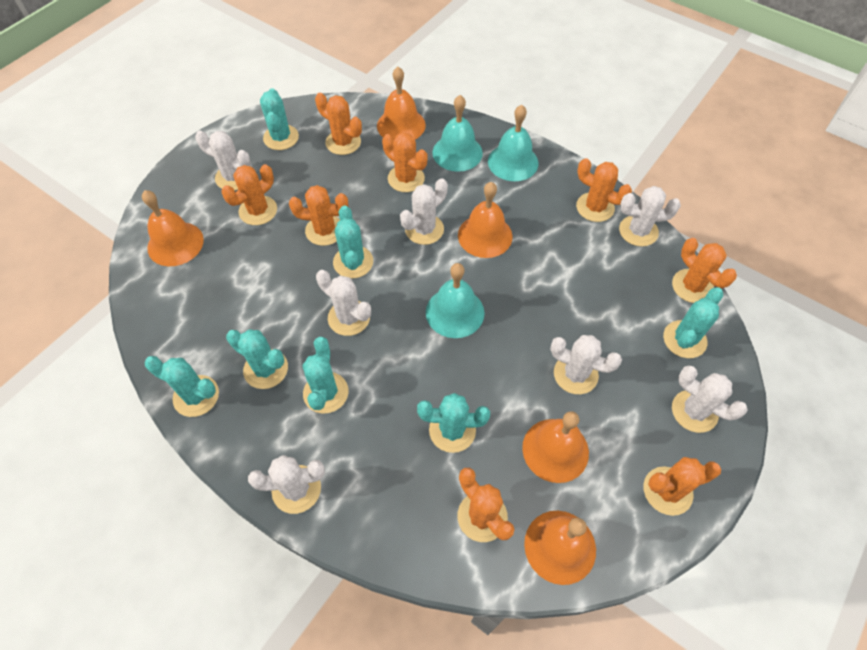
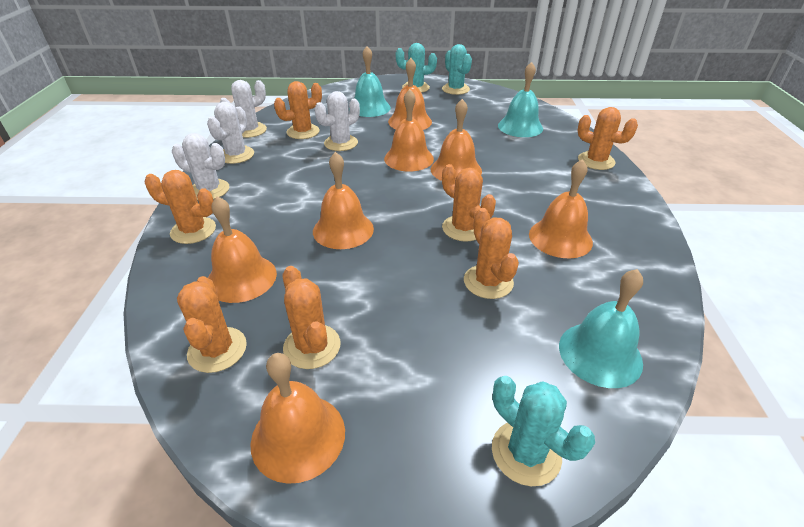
orange bell: [142,190,204,266] [377,67,426,139] [458,182,513,258] [522,411,589,483] [524,511,596,585] = 5 -> [208,196,277,303] [250,353,345,484] [313,152,374,249] [384,89,434,172] [388,58,432,130] [431,99,482,181] [529,159,593,258] = 7
orange cactus: [222,164,277,225] [289,185,348,246] [315,93,362,155] [382,132,428,192] [458,468,515,542] [576,158,632,222] [644,457,721,516] [672,238,737,303] = 8 -> [145,170,216,244] [177,276,247,373] [274,81,322,139] [283,266,340,369] [442,164,496,242] [464,208,519,299] [578,107,638,170] = 7
turquoise cactus: [145,356,219,417] [226,329,288,389] [260,88,299,150] [302,337,348,414] [333,206,373,278] [417,393,490,453] [663,287,723,358] = 7 -> [396,43,437,93] [442,44,472,95] [492,376,595,486] = 3
white cactus: [195,131,251,191] [248,455,325,514] [316,270,371,336] [400,178,448,245] [550,335,622,394] [619,186,681,246] [672,365,748,433] = 7 -> [172,133,229,200] [207,102,254,164] [220,80,267,138] [315,91,360,151] = 4

